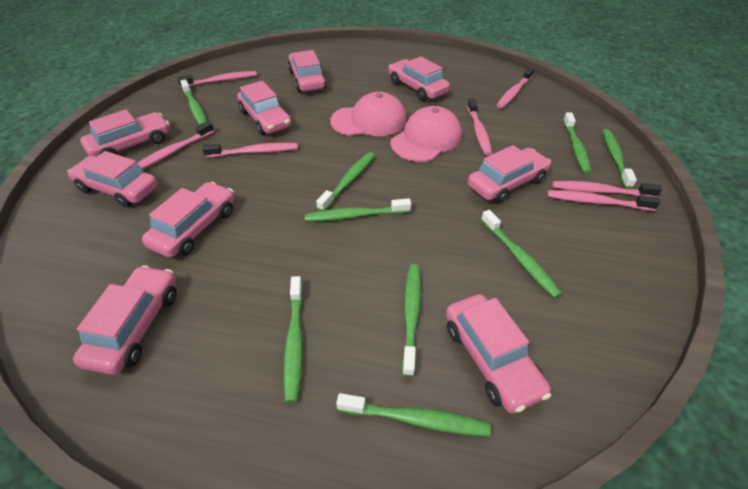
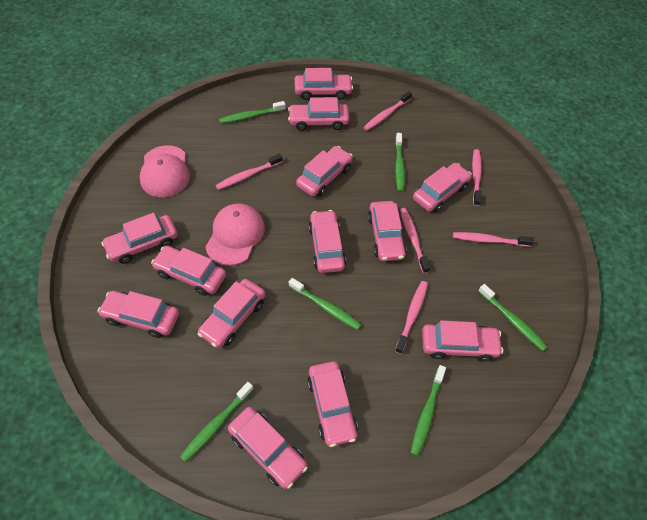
green toothbrush: [180,79,207,125] [283,276,303,403] [305,198,411,222] [316,152,375,211] [336,393,491,436] [402,264,421,377] [481,210,562,298] [563,112,591,174] [602,129,637,189] = 9 -> [180,382,254,462] [219,101,286,124] [289,278,361,330] [395,133,405,192] [410,365,446,456] [478,284,547,351] = 6
pink car: [67,151,158,208] [73,265,177,375] [80,109,170,157] [142,182,234,258] [237,81,291,135] [288,50,327,92] [389,56,450,101] [446,294,551,413] [468,145,551,203] = 9 -> [97,291,179,338] [101,213,178,264] [151,246,226,296] [197,279,265,348] [228,407,308,489] [288,97,349,131] [294,68,353,100] [296,146,353,196] [307,361,358,447] [308,210,346,273] [368,201,406,261] [413,163,472,212] [422,320,503,362] = 13
pink toothbrush: [137,121,214,169] [177,71,257,88] [202,143,298,158] [467,98,492,155] [496,67,535,108] [547,190,660,211] [552,181,662,197] = 7 -> [215,154,283,190] [363,91,412,131] [395,281,428,354] [400,208,430,273] [453,232,534,247] [472,149,482,206] = 6

